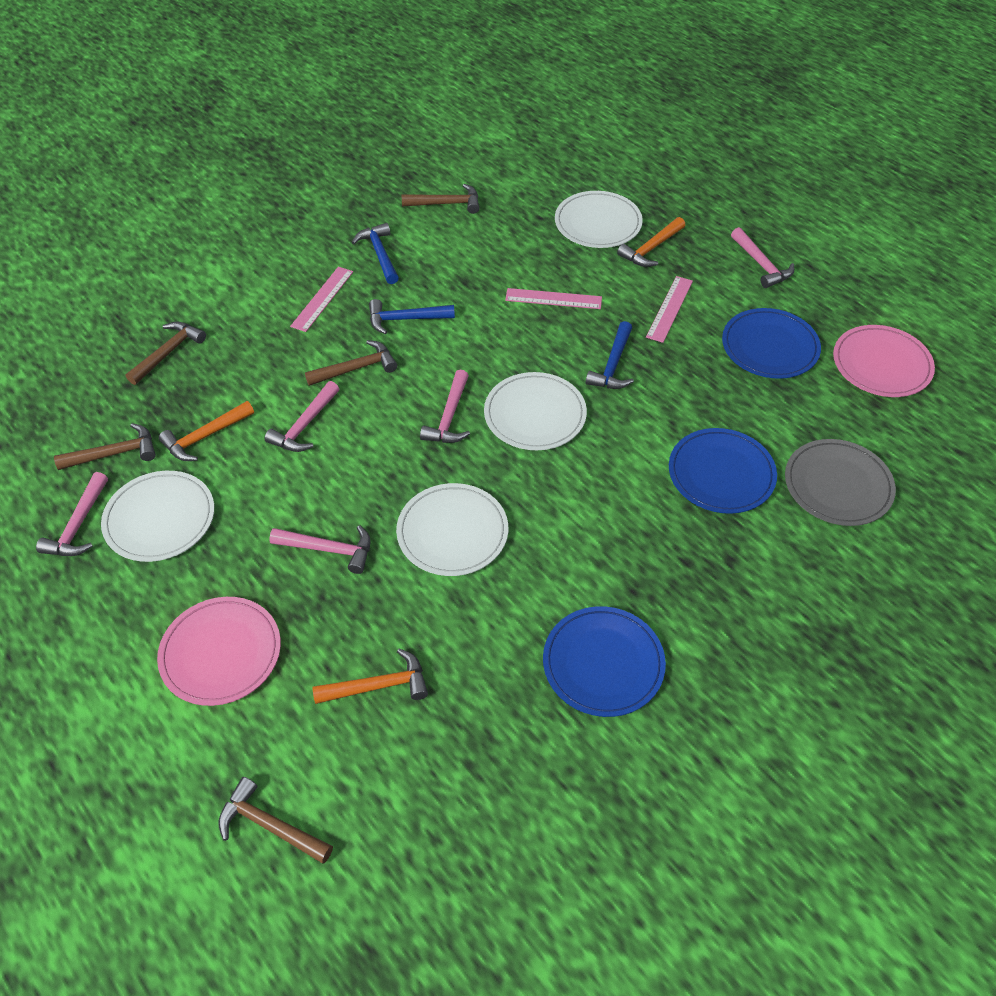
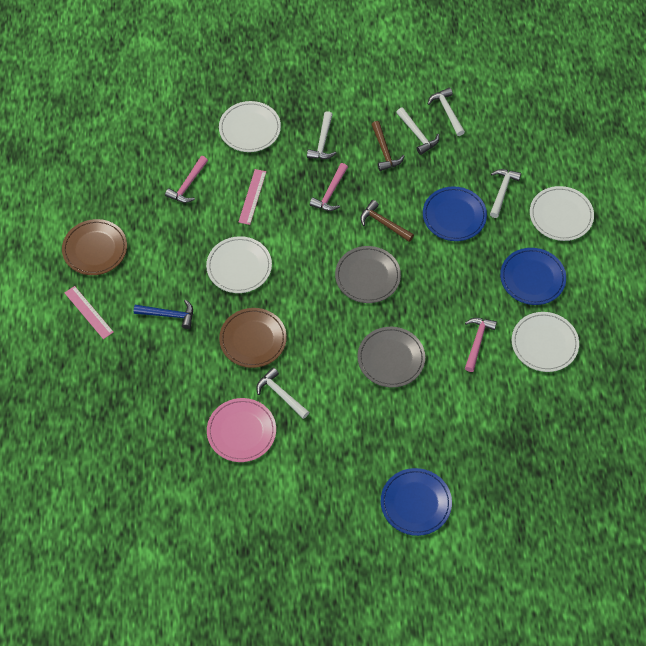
blue hammer: [352,223,399,284] [369,299,455,334] [586,321,634,389] = 3 -> [134,299,193,329] = 1
brown hammer: [54,423,156,470] [125,322,206,385] [218,777,333,864] [305,340,397,386] [402,184,479,214] = 5 -> [360,200,414,242] [371,121,405,171] = 2
brown plate: none = 0 -> [62,219,127,275] [219,308,287,368] = 2
grey plate: [785,439,896,526] = 1 -> [335,246,401,303] [358,327,425,388] = 2
orange hammer: [159,401,254,461] [312,649,428,704] [617,217,685,267] = 3 -> none = 0
pink hammer: [36,472,108,556] [265,381,339,452] [269,525,371,574] [420,370,470,443] [731,227,794,288] = 5 -> [165,156,208,203] [310,163,348,211] [465,318,497,372] = 3
pink plate: [157,597,281,706] [833,325,935,397] = 2 -> [207,398,276,462] = 1
pink ruler: [290,267,353,332] [505,288,602,309] [646,276,693,343] = 3 -> [65,286,114,339] [238,169,266,225] = 2
white hammer: none = 0 -> [256,367,309,419] [307,111,336,159] [396,108,439,155] [428,88,465,136] [490,169,521,218] = 5

